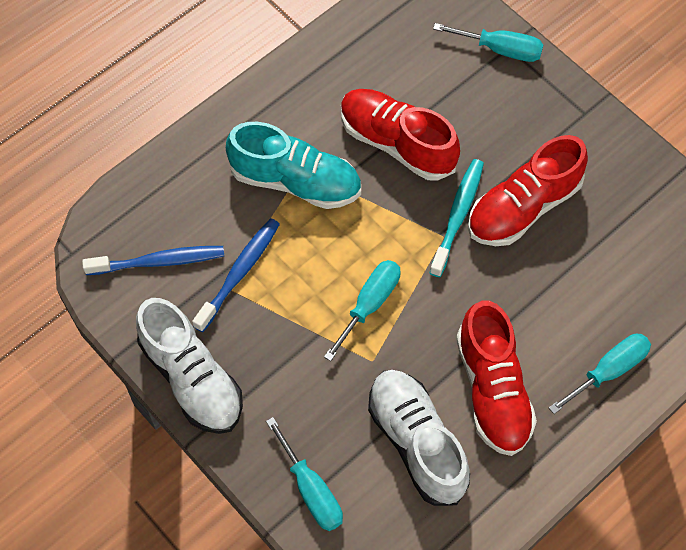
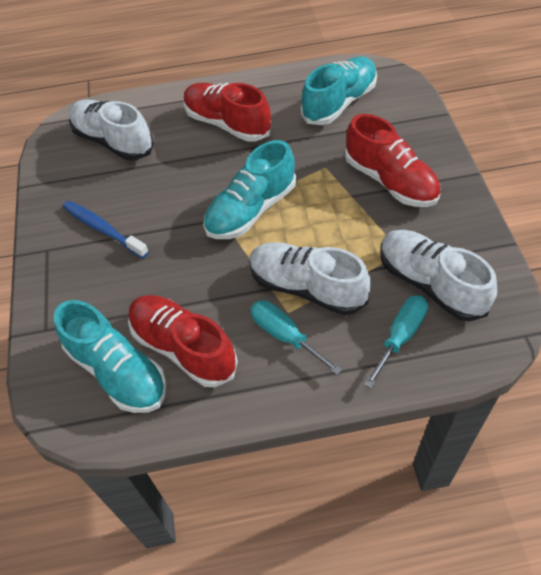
blue toothbrush: [82,246,224,275] [192,218,280,332] = 2 -> [63,201,149,258] = 1
turquoise screwdriver: [266,417,343,531] [324,260,401,361] [433,23,544,62] [549,334,651,414] = 4 -> [250,300,342,375] [364,295,428,388] = 2
turquoise shoe: [226,122,361,209] = 1 -> [54,300,167,413] [203,140,296,239] [301,57,377,125] = 3
turquoise toothbrush: [429,159,484,277] = 1 -> none = 0
white shoe: [136,298,243,434] [368,370,470,506] = 2 -> [69,100,154,160] [249,242,371,315] [380,230,497,322] = 3

